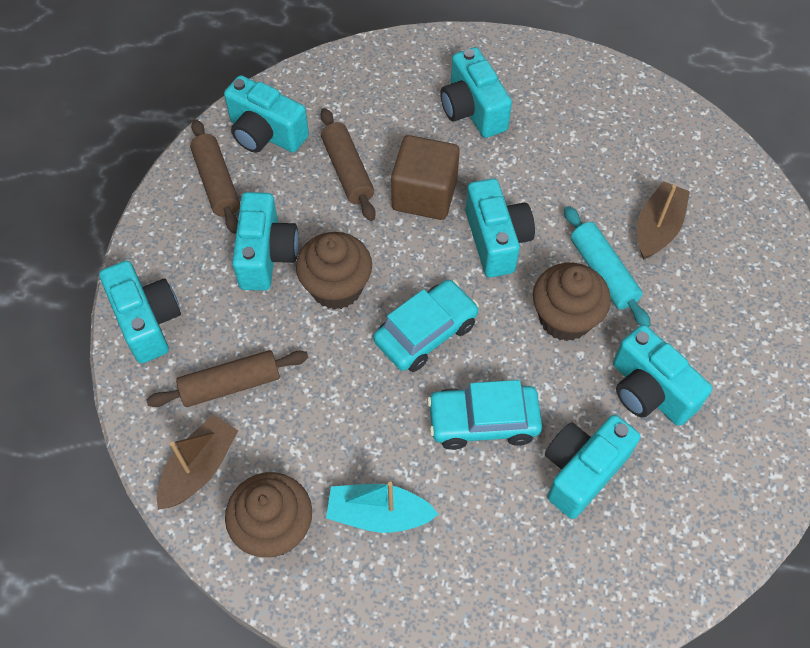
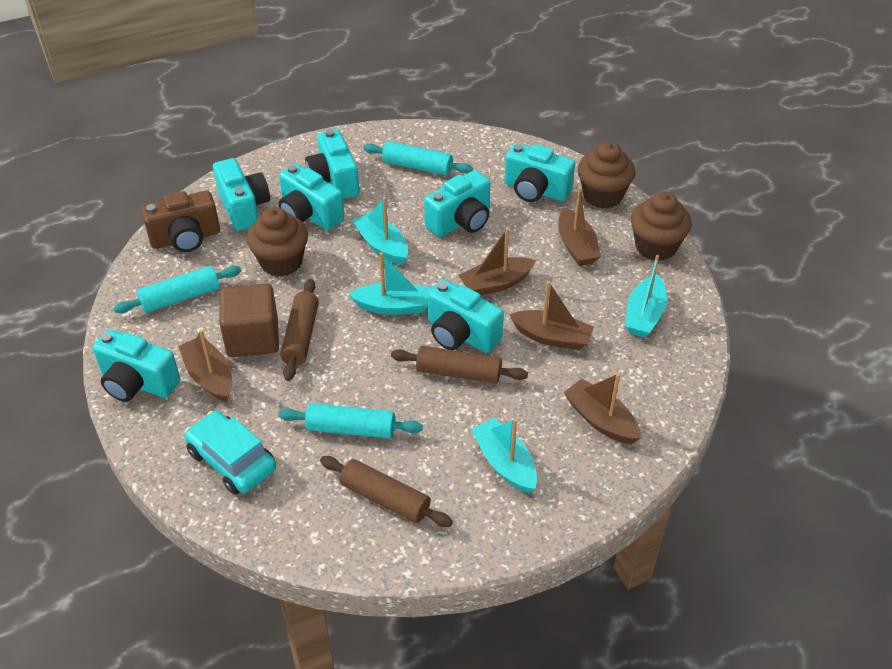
brown boat: [157,415,238,510] [637,181,690,260] = 2 -> [178,329,232,402] [459,227,536,295] [509,281,594,350] [558,187,601,266] [564,373,641,444] = 5
brown camera: none = 0 -> [141,190,220,252] = 1
turquoise boat: [326,482,439,533] = 1 -> [349,252,431,315] [352,197,408,265] [471,418,537,493] [625,255,667,338] = 4
turquoise car: [373,280,479,372] [427,380,542,450] = 2 -> [184,411,276,495] = 1
turquoise rolling pin: [564,206,651,327] = 1 -> [113,266,241,313] [278,403,423,438] [363,141,473,176] = 3

